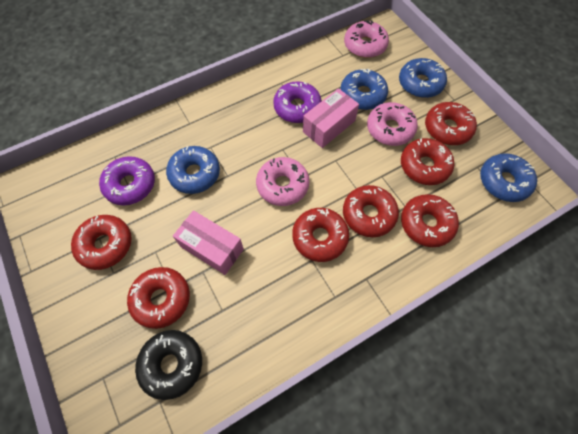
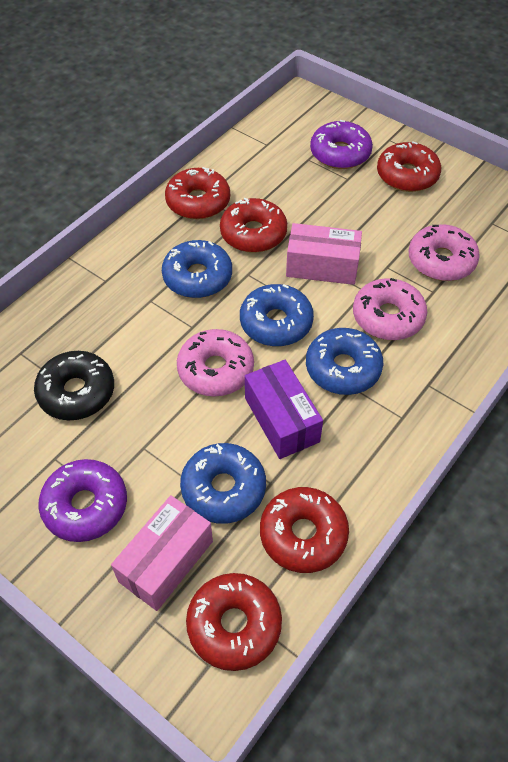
purple box: none = 0 -> [245,360,323,459] = 1
red donut: [71,215,132,270] [127,267,190,329] [292,208,349,262] [343,185,399,237] [401,138,454,185] [401,194,459,247] [425,102,477,145] = 7 -> [165,167,230,219] [186,573,282,671] [220,198,287,253] [260,487,349,573] [377,141,441,192] = 5

